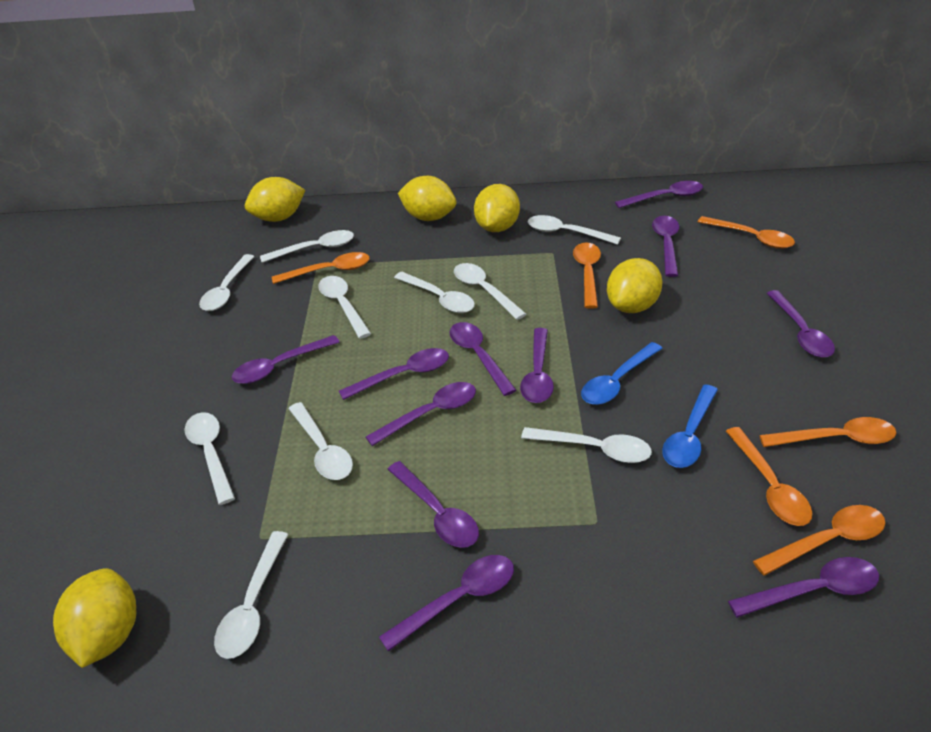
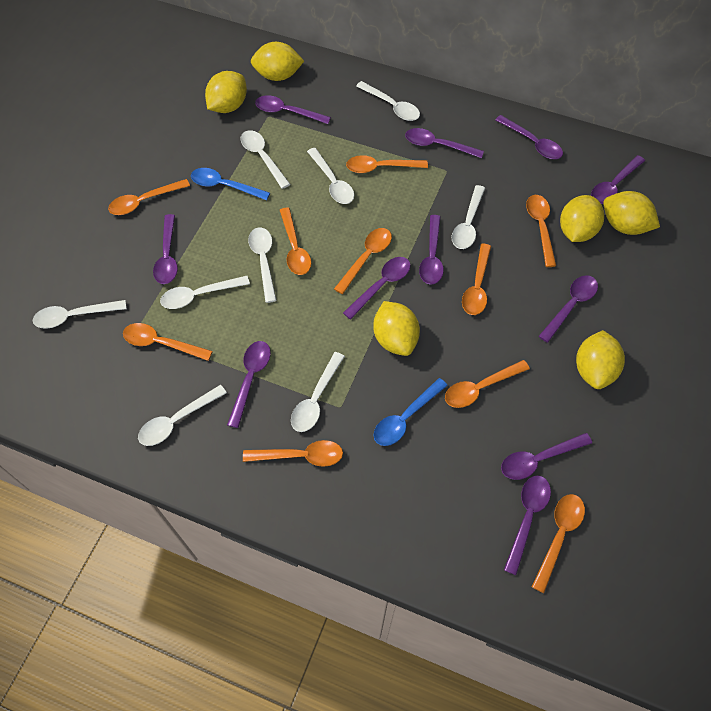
orange spoon: [272,252,370,284] [573,242,601,309] [698,216,795,249] [726,427,812,526] [753,505,886,576] [759,417,896,447] = 6 -> [108,179,190,215] [123,323,213,361] [243,440,343,467] [280,207,311,275] [334,228,392,294] [346,155,428,173] [445,360,530,408] [462,244,491,315] [526,195,556,267] [532,494,585,593] = 10
white spoon: [184,412,235,505] [199,254,255,311] [214,531,288,659] [260,230,354,263] [288,402,353,480] [318,276,371,339] [394,272,475,313] [454,263,526,320] [521,427,652,463] [528,215,621,245] = 10 -> [33,300,127,329] [138,385,227,446] [160,276,250,309] [241,130,290,189] [248,227,277,303] [291,352,345,432] [307,148,354,204] [356,81,420,121] [451,185,485,249] = 9
yellow lemon: [53,568,136,668] [245,177,305,222] [398,176,456,221] [474,184,520,232] [607,258,662,313] = 5 -> [205,71,247,113] [251,42,304,81] [373,301,420,356] [560,195,604,242] [576,330,625,389] [603,191,660,235] = 6

